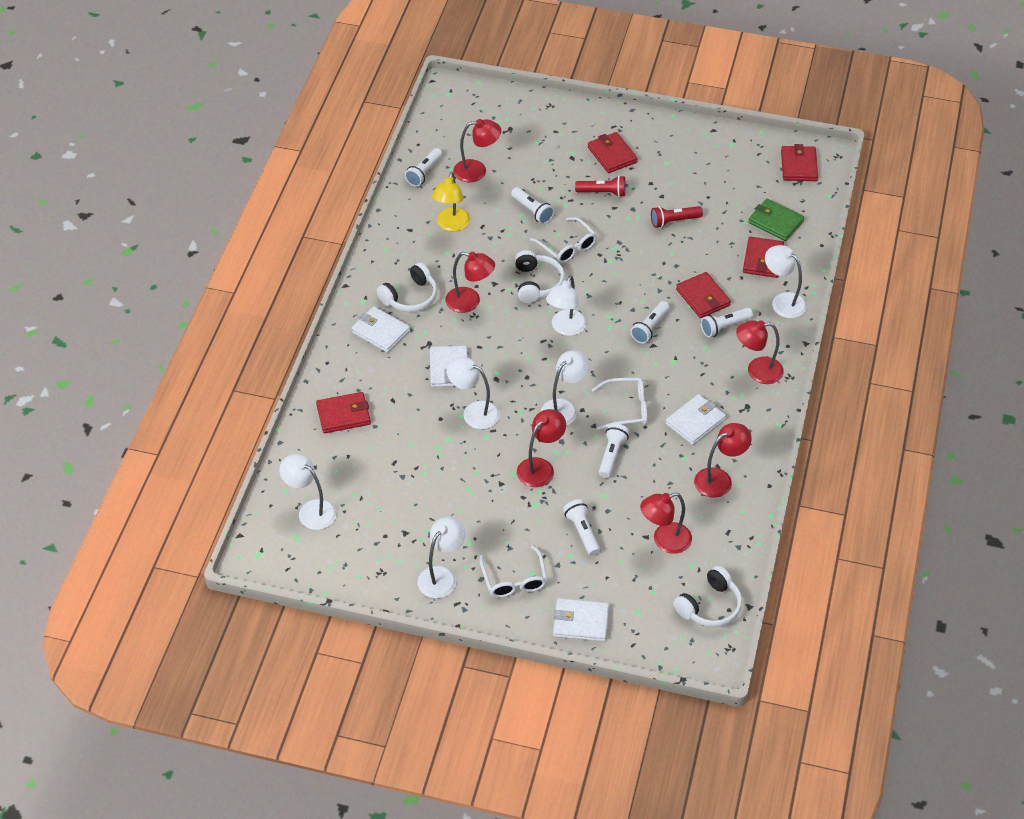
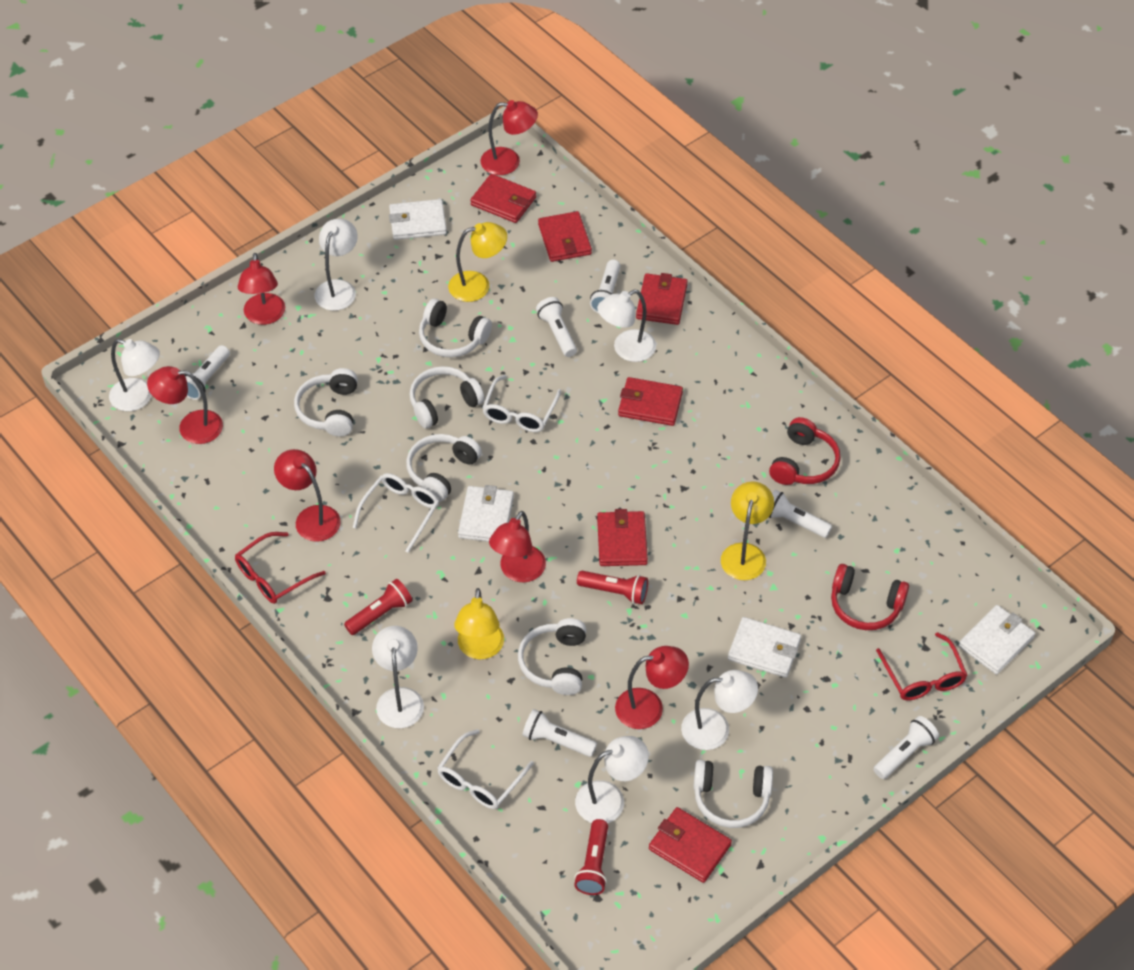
green wallet: [748,198,804,241] = 1 -> none = 0
red flashlight: [575,176,626,197] [651,206,703,228] = 2 -> [344,579,412,635] [574,819,608,895] [577,571,648,604] = 3
red glasses: none = 0 -> [235,532,326,604] [876,632,967,701] = 2
red headphones: none = 0 -> [769,417,841,485] [831,564,909,630] = 2
red wallet: [316,392,371,433] [588,132,638,173] [676,272,731,318] [743,236,784,278] [781,144,818,181] = 5 -> [470,174,536,223] [538,211,592,262] [597,509,648,566] [618,377,683,426] [636,273,688,325] [649,807,732,883] = 6
white headphones: [377,263,437,312] [515,250,565,303] [673,566,742,627] = 3 -> [294,368,358,436] [406,434,482,502] [410,366,484,429] [419,298,492,357] [518,618,586,695] [693,760,773,828] = 6
yellow lamp: [432,172,470,232] = 1 -> [448,222,507,302] [454,588,504,659] [721,481,774,580] = 3

